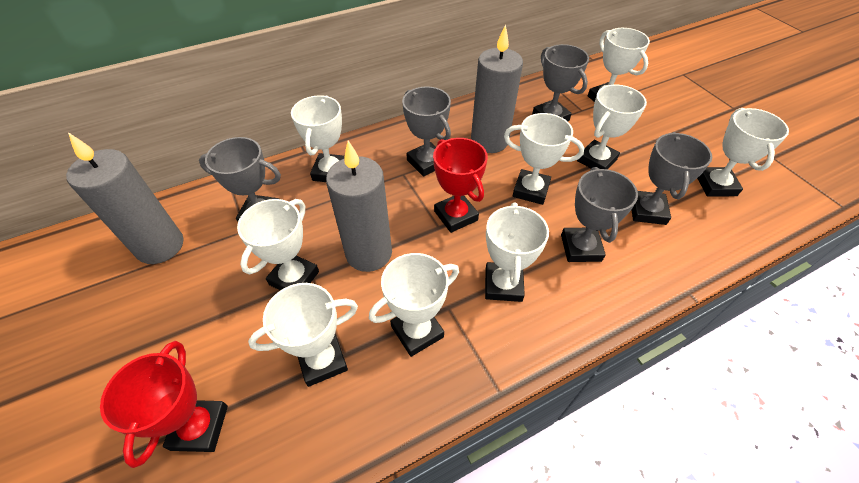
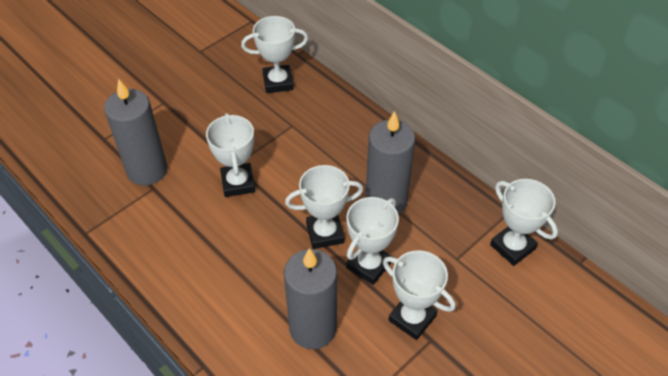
grey trophy: [199,137,281,222] [402,86,451,177] [532,44,589,121] [561,167,638,262] [631,132,712,225] = 5 -> none = 0
red trophy: [100,341,228,468] [433,138,488,233] = 2 -> none = 0
white trophy: [237,199,319,290] [248,283,358,387] [291,95,345,182] [369,253,459,357] [485,203,549,302] [504,113,584,205] [577,85,647,169] [588,28,650,102] [697,108,789,197] = 9 -> [206,113,255,197] [241,16,308,93] [285,165,363,249] [346,197,399,285] [383,250,455,340] [490,179,558,266] = 6

